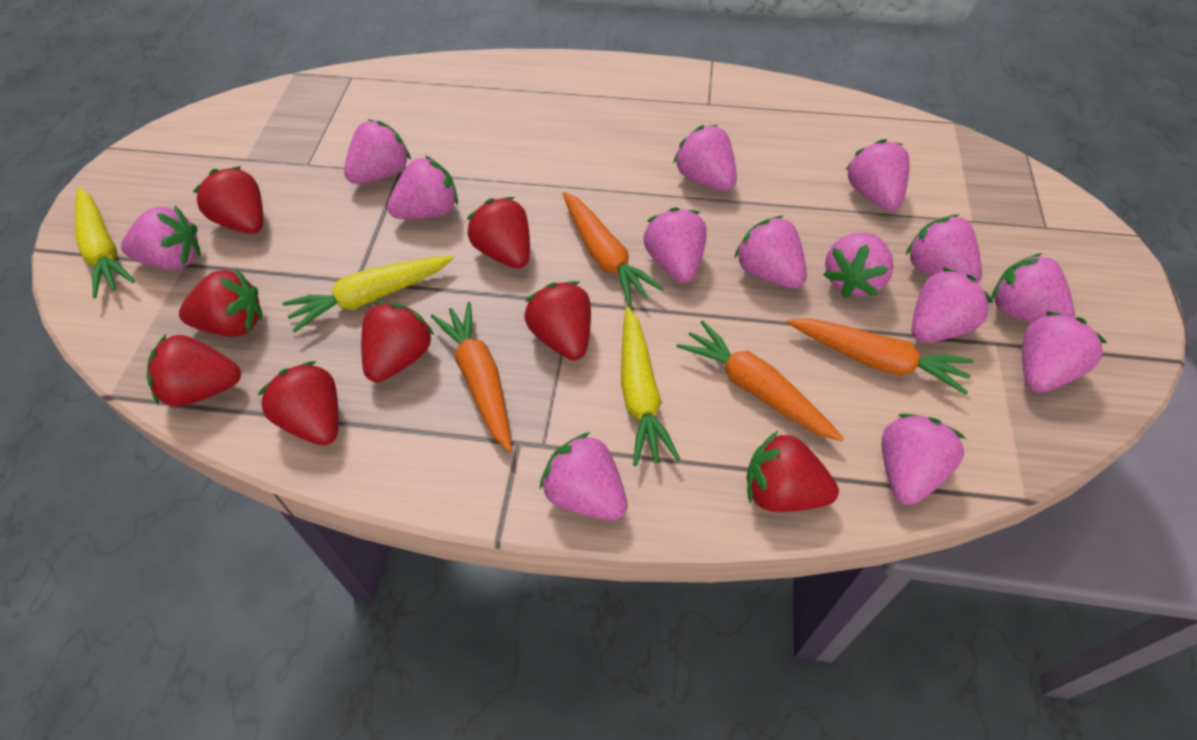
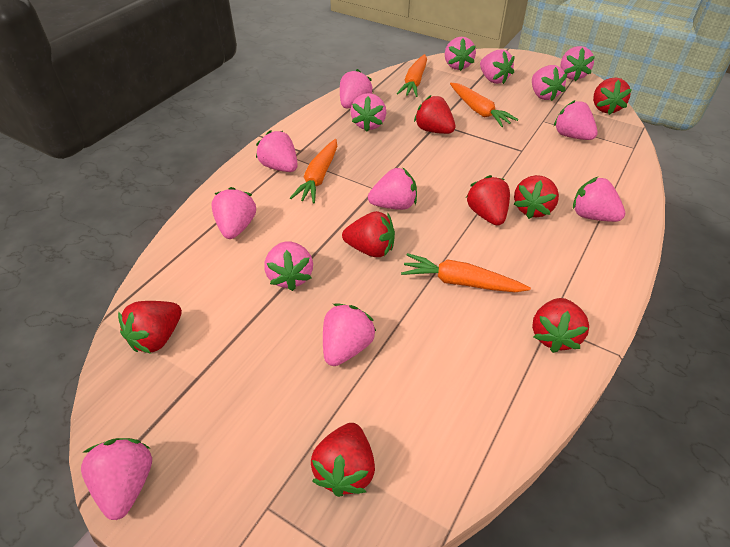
yellow carrot: [75,188,135,298] [283,255,453,332] [621,307,680,466] = 3 -> none = 0

